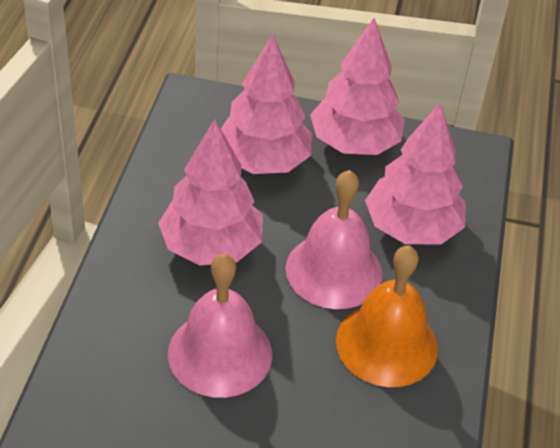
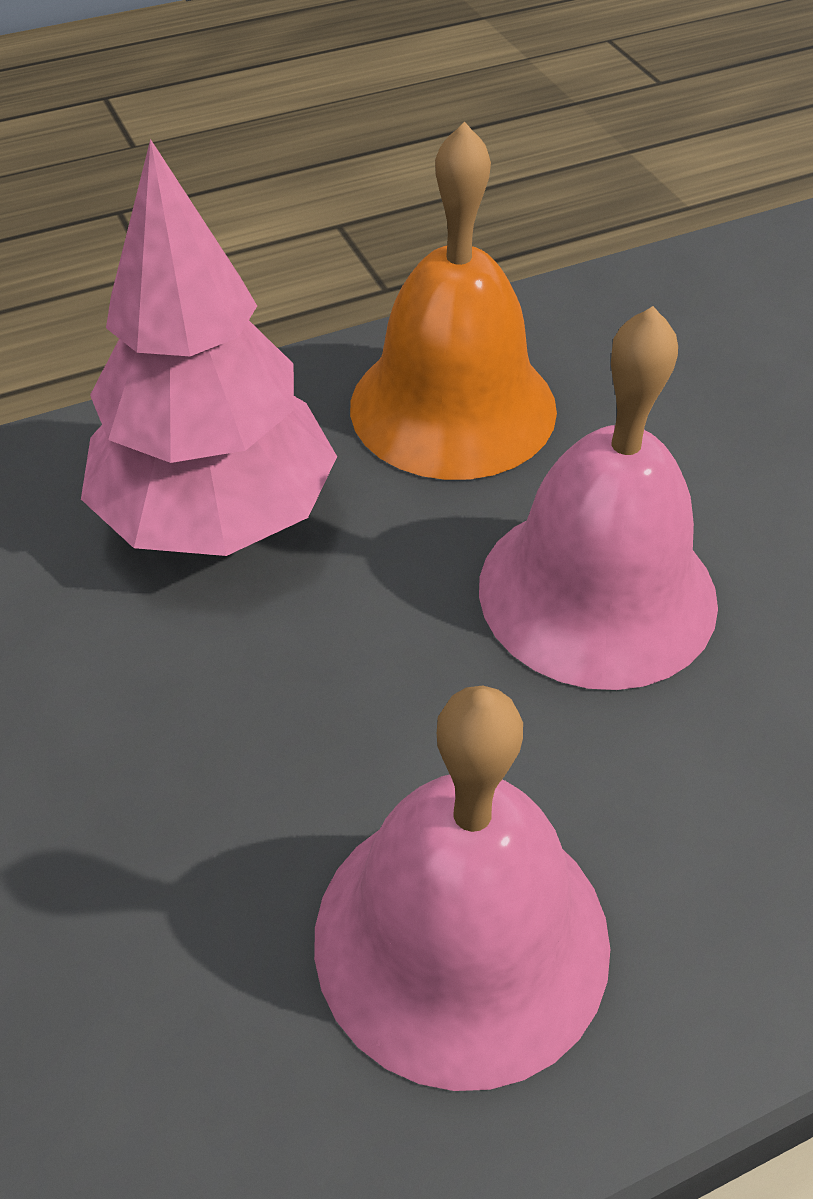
pink tree: [158,119,263,266] [221,34,312,174] [310,18,405,155] [365,103,466,245] = 4 -> [81,139,337,556] = 1

